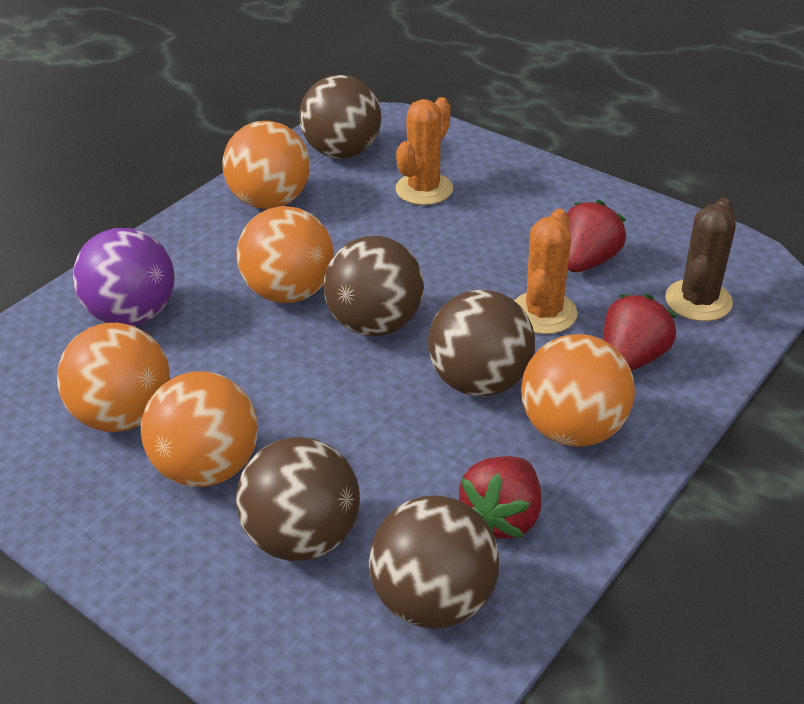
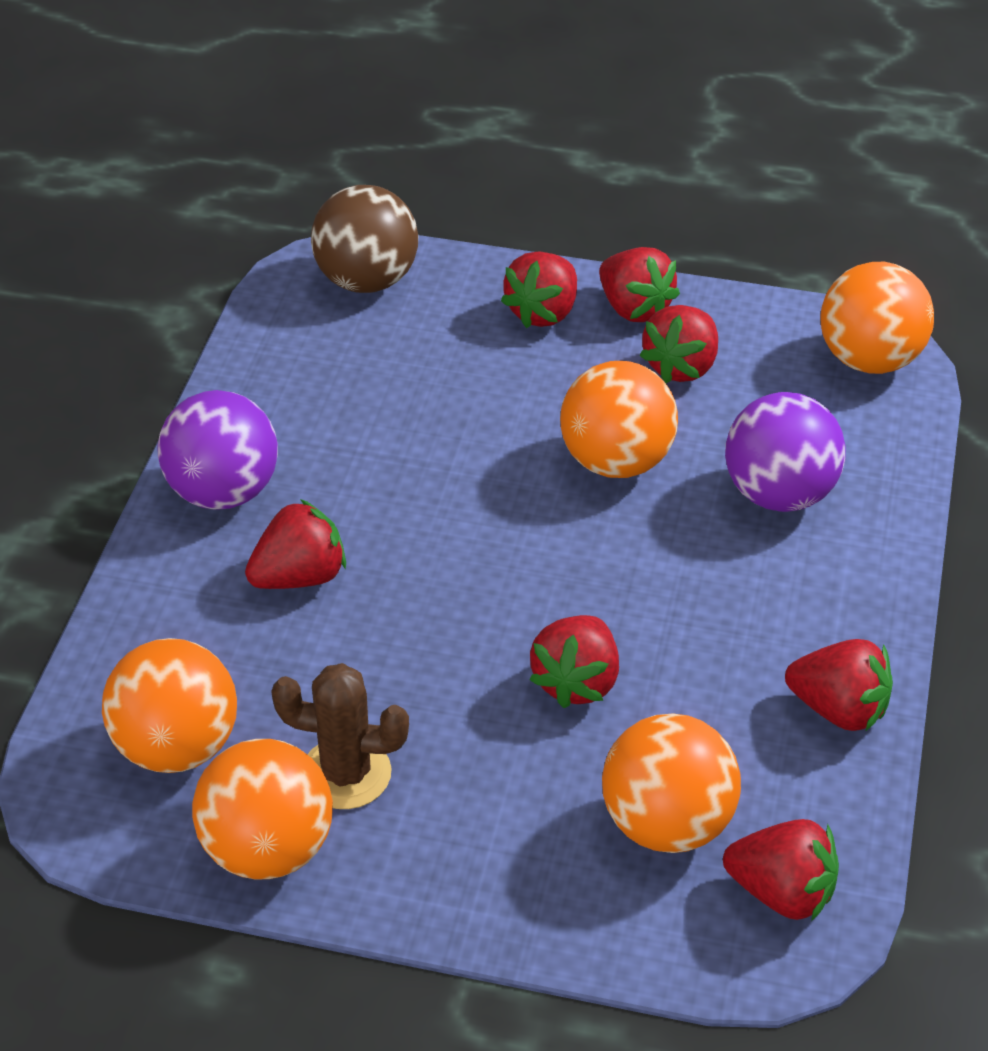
brown ball: [236,437,360,561] [299,75,381,159] [323,236,424,336] [369,495,500,629] [428,290,535,396] = 5 -> [311,185,418,293] = 1
orange cactus: [395,97,453,205] [514,209,578,334] = 2 -> none = 0
purple ball: [73,228,175,326] = 1 -> [157,390,278,509] [725,392,846,512] = 2
red strawberry: [459,456,541,539] [567,200,626,272] [604,294,676,371] = 3 -> [245,499,346,589] [501,251,577,328] [529,615,619,708] [599,247,680,322] [639,305,718,383] [723,819,839,921] [785,639,893,732] = 7

